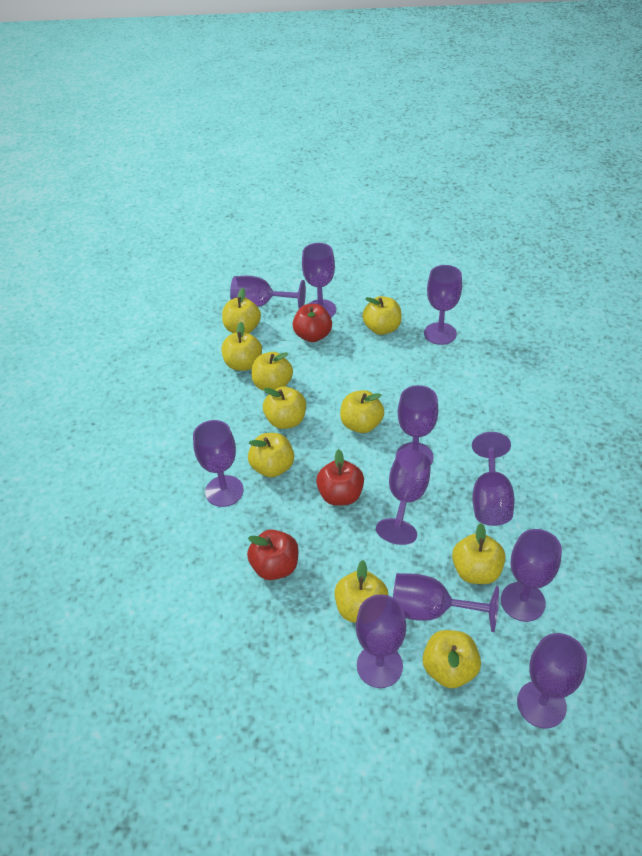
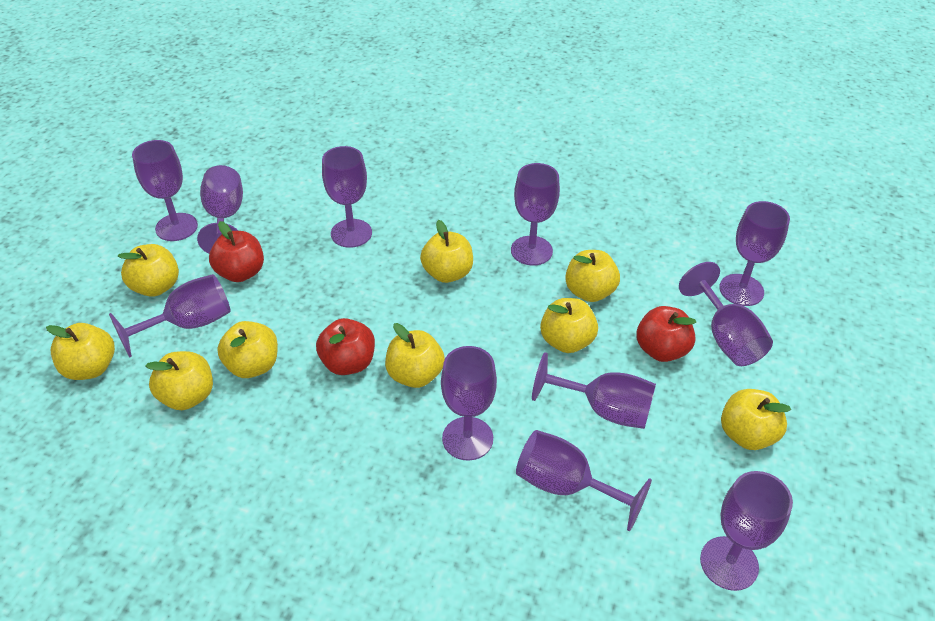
yellow apple: [221,322,262,371] [222,288,261,333] [248,433,294,478] [251,352,293,391] [263,386,306,429] [334,560,388,623] [340,390,384,433] [362,296,402,335] [423,630,481,688] [452,523,505,584] = 10 -> [46,323,115,380] [118,244,179,297] [145,351,213,410] [217,321,278,378] [385,323,445,388] [420,220,473,283] [540,298,598,353] [565,250,620,302] [721,389,791,450] = 9

